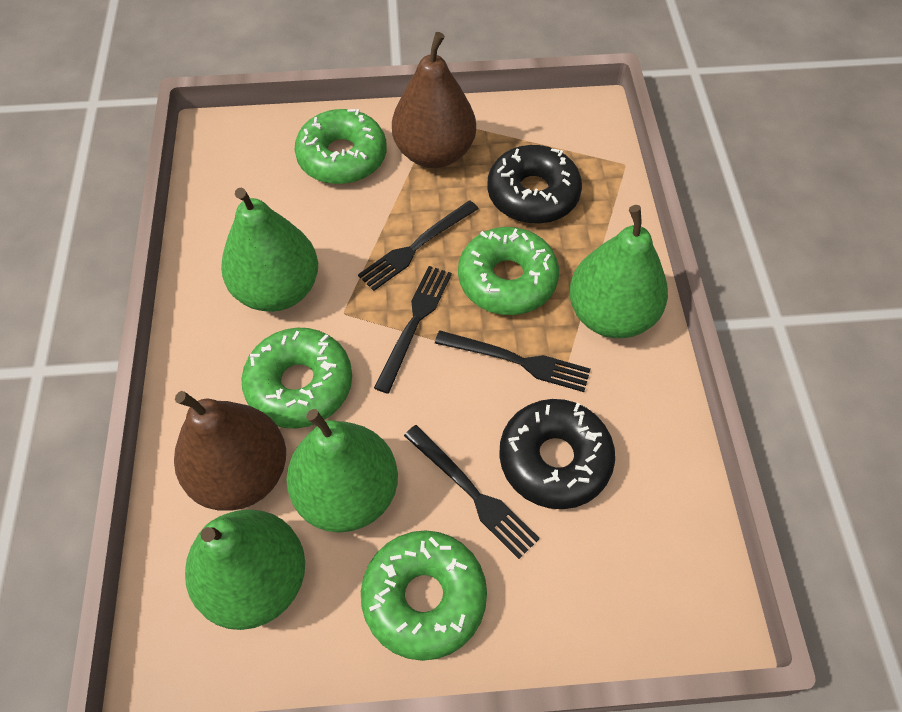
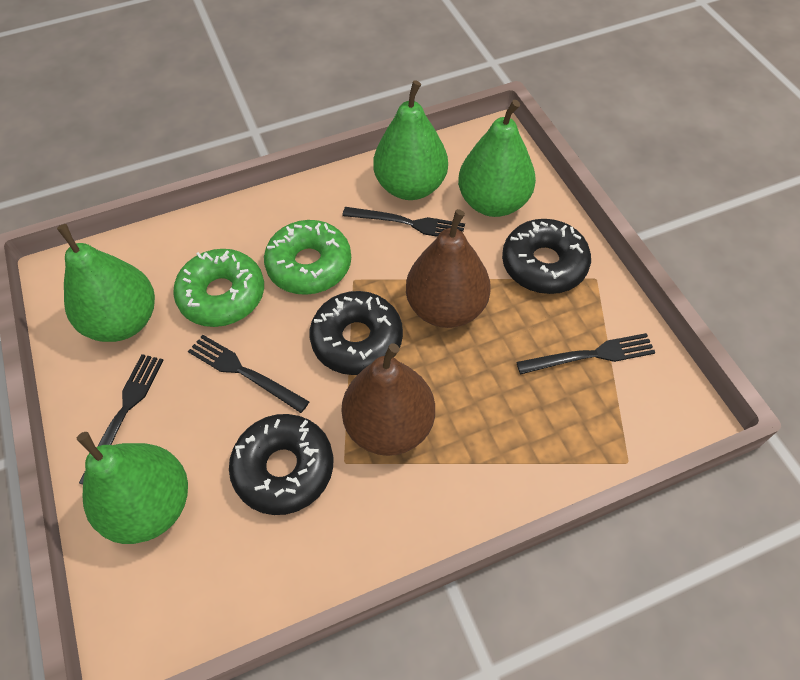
black donut: [487,145,582,224] [499,399,615,509] = 2 -> [229,414,333,515] [310,291,403,375] [502,219,591,294] = 3
green donut: [241,328,352,428] [295,109,387,184] [361,530,487,661] [458,227,559,315] = 4 -> [173,249,264,327] [264,220,351,295] = 2

